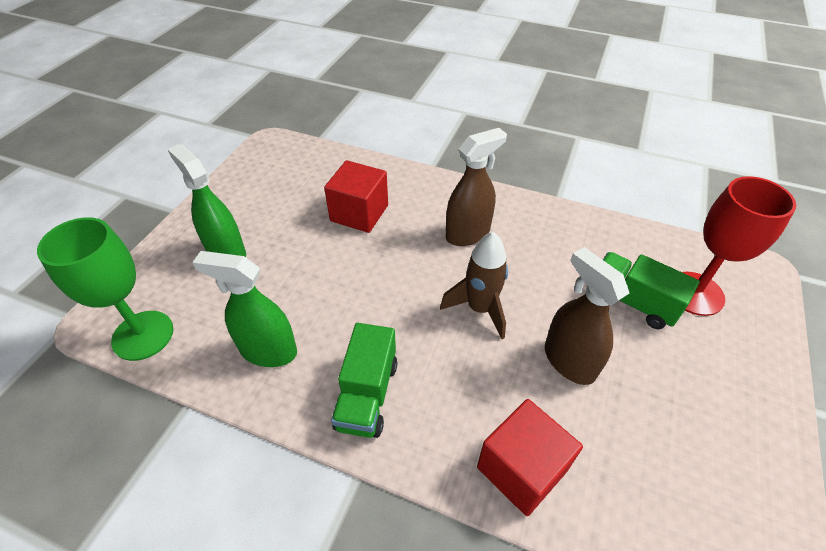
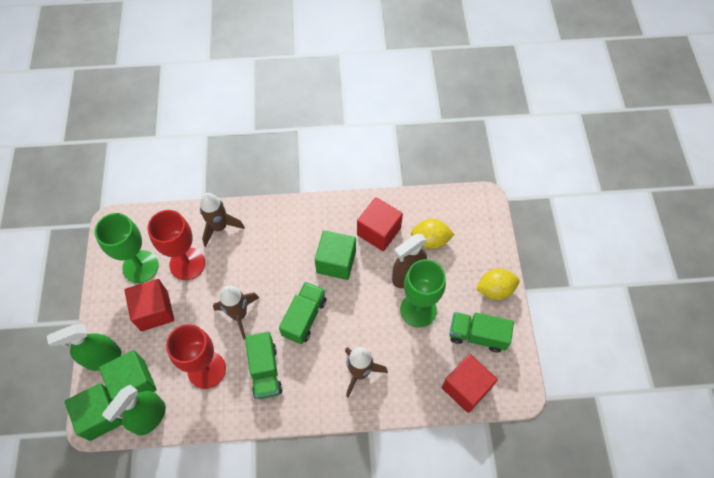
brown rocket: [440,232,508,339] = 1 -> [200,193,245,247] [213,285,259,340] [345,347,388,398] = 3
brown spray bottle: [446,128,507,246] [545,247,629,385] = 2 -> [392,234,427,288] = 1
green cube: none = 0 -> [64,383,122,441] [99,350,157,400] [315,230,356,280] = 3
green goblet: [37,217,173,361] = 1 -> [95,213,159,283] [400,259,446,328] = 2
green truck: [331,323,398,438] [603,252,700,329] = 2 -> [245,332,283,399] [279,282,326,344] [449,312,514,352] = 3
red cube: [324,160,388,233] [477,399,583,516] = 2 -> [124,279,174,331] [357,197,403,251] [442,354,498,413] = 3
red goblet: [682,176,796,316] = 1 -> [147,210,205,280] [166,324,226,389] = 2
yellow lemon: none = 0 -> [411,219,455,249] [476,269,519,300] = 2

